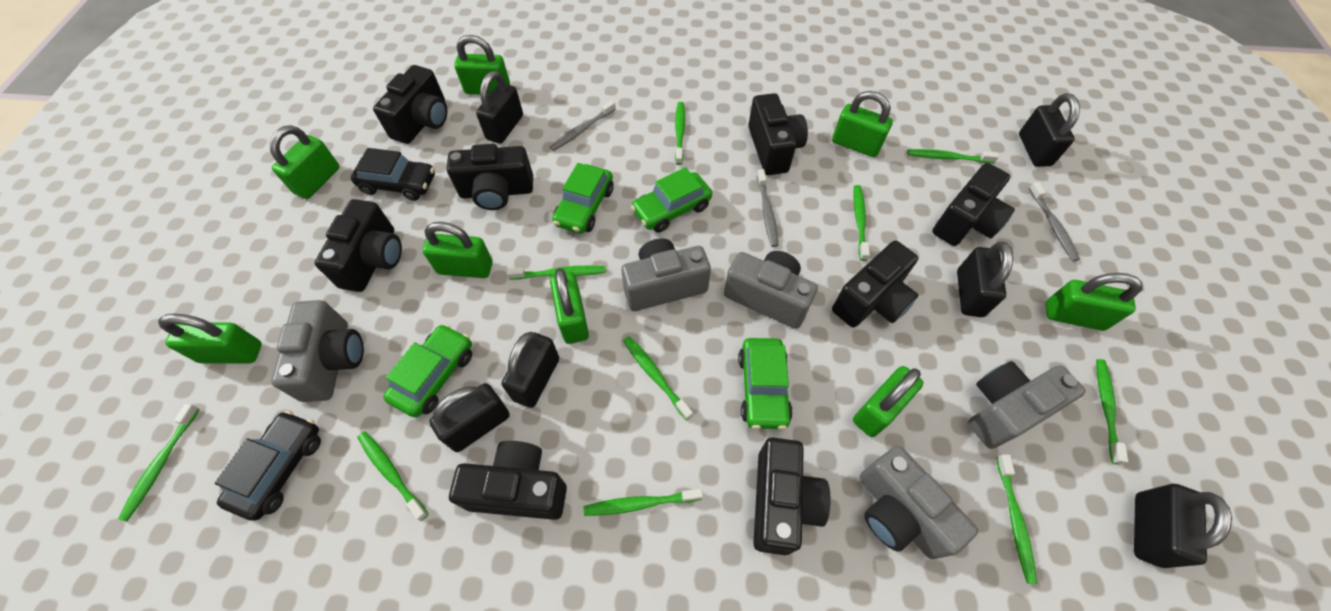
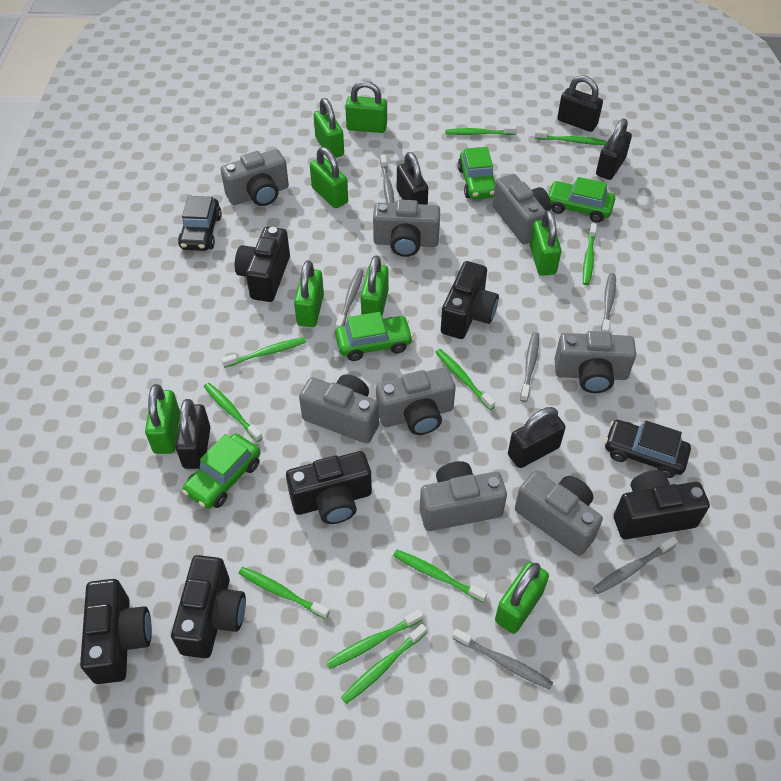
black camera: [315,199,402,292] [373,65,447,144] [447,144,533,210] [449,441,567,520] [748,93,808,175] [753,437,830,555] [832,241,918,327] [932,163,1015,246] = 8 -> [80,579,152,684] [171,555,246,658] [235,227,290,302] [286,451,372,524] [441,261,499,339] [614,470,710,539] = 6
black padlock: [429,383,510,452] [476,71,523,144] [502,332,559,408] [957,242,1013,317] [1019,93,1080,167] [1134,484,1232,568] = 6 -> [175,399,211,469] [397,152,428,205] [508,407,566,468] [557,75,603,132] [596,119,632,180] = 5
grey camera: [271,300,364,402] [621,238,711,311] [724,251,818,329] [859,446,978,559] [968,361,1086,449] = 5 -> [221,149,289,206] [299,374,379,443] [373,200,440,257] [376,367,456,435] [420,461,507,531] [493,174,551,244] [515,471,603,556] [555,331,636,393] = 8
grey toothbrush: [550,100,616,151] [757,169,778,247] [1029,182,1080,261] = 3 -> [336,269,364,328] [380,154,394,203] [452,628,554,690] [520,332,539,402] [593,536,678,594] [601,273,616,332] = 6

